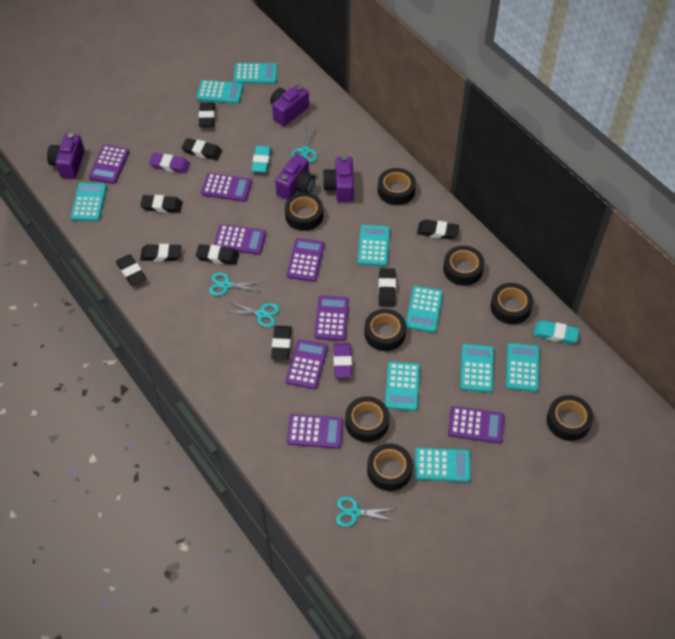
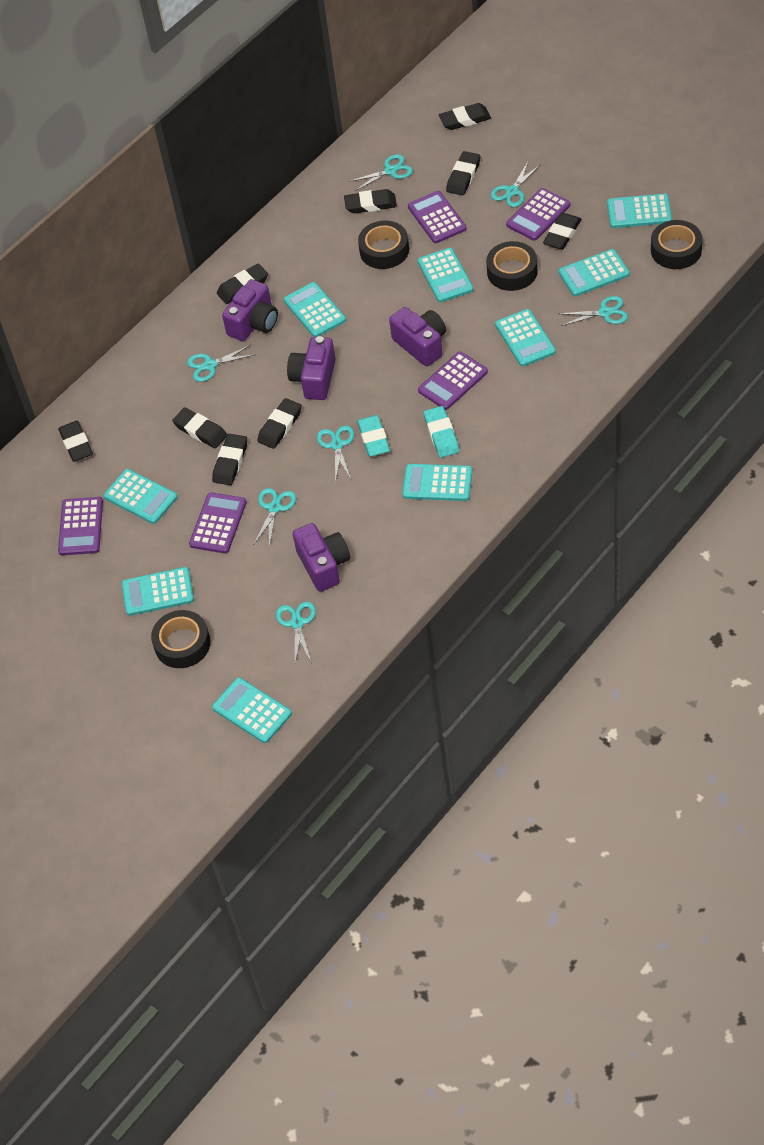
black tape: [285,193,323,231] [345,396,389,442] [364,309,406,351] [367,443,413,491] [378,168,416,205] [443,246,484,286] [490,283,533,324] [547,395,593,441] = 8 -> [151,610,211,668] [358,221,409,269] [486,241,538,291] [651,220,702,269] = 4
purple calculator: [89,145,129,184] [201,173,252,202] [214,224,266,255] [286,339,328,389] [287,238,324,282] [287,414,343,449] [314,295,349,341] [448,406,504,443] = 8 -> [58,497,103,555] [189,492,247,553] [408,191,467,243] [418,352,488,410] [506,188,570,241] = 5
purple eraser: [149,153,190,173] [333,343,352,378] = 2 -> none = 0
turquoise scissors: [209,272,263,296] [226,302,280,327] [291,128,317,162] [336,496,396,527] = 4 -> [187,345,256,382] [254,488,296,547] [276,601,316,663] [317,425,354,483] [349,154,413,191] [491,162,540,207] [559,296,628,326] = 7

